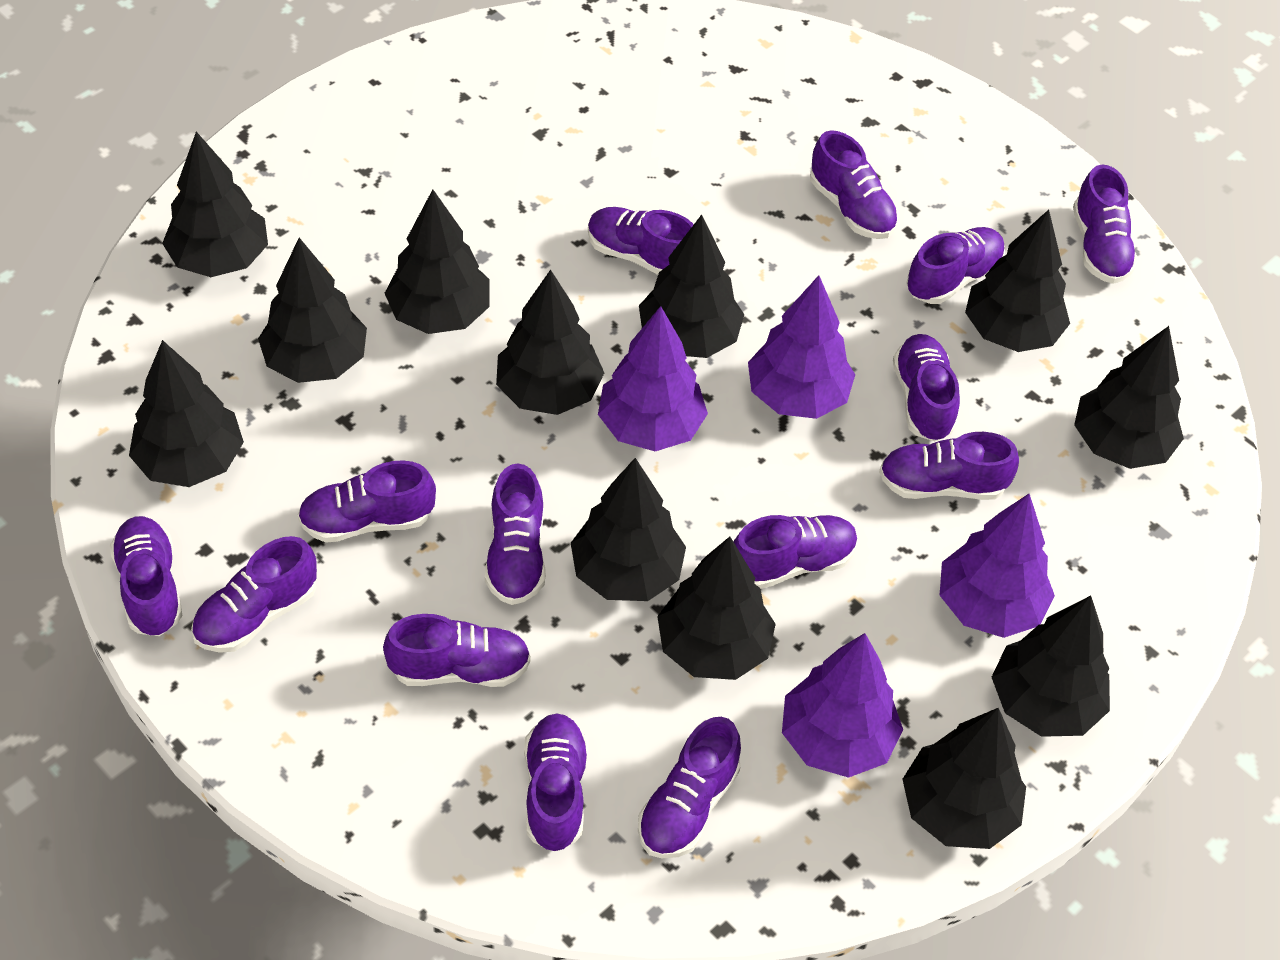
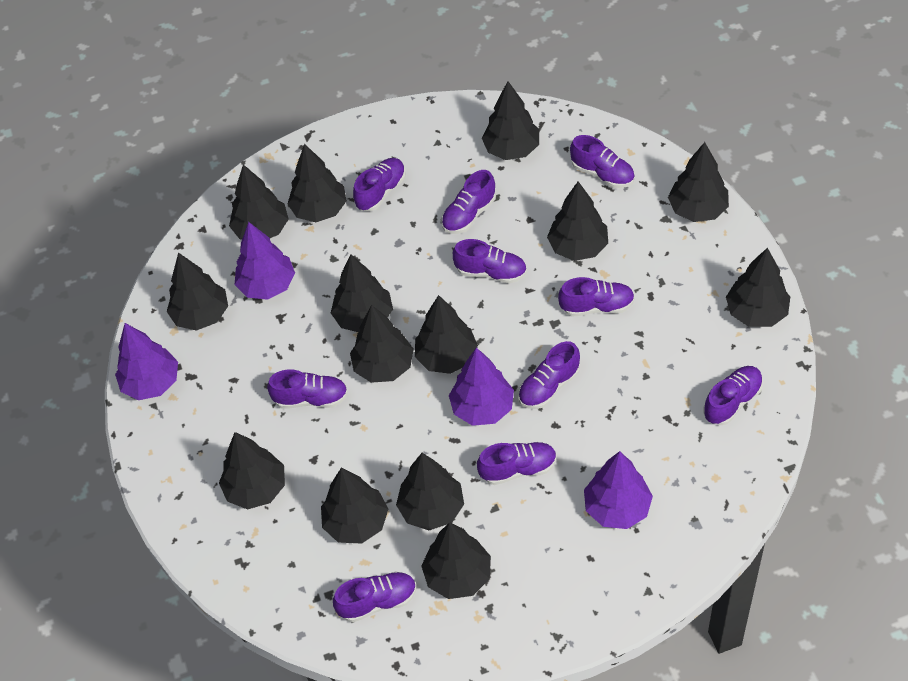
black tree: [129,340,244,487] [162,132,268,277] [258,238,367,383] [385,190,489,334] [496,270,604,415] [571,458,686,601] [639,215,744,358] [657,536,776,680] [902,708,1026,849] [965,210,1070,352] [992,596,1110,737] [1074,326,1184,469] = 12 -> [167,252,228,331] [219,432,285,510] [229,165,289,240] [288,144,347,222] [321,467,388,543] [331,254,393,332] [350,305,414,383] [396,453,464,530] [415,295,478,374] [421,522,491,599] [482,81,539,160] [547,181,608,261] [668,142,729,222] [726,248,790,327] = 14
purple shoe: [110,516,182,636] [191,536,317,653] [298,460,436,543] [383,614,531,687] [485,463,546,605] [524,714,588,852] [588,207,694,275] [638,717,741,858] [734,515,858,589] [810,130,899,239] [879,432,1019,500] [893,334,960,442] [906,227,1005,304] [1073,164,1138,284] = 14 -> [267,370,348,409] [333,571,417,622] [353,158,406,211] [441,170,496,234] [453,239,527,283] [477,442,557,485] [518,341,580,409] [558,277,635,317] [570,135,635,188] [704,366,763,425] = 10

